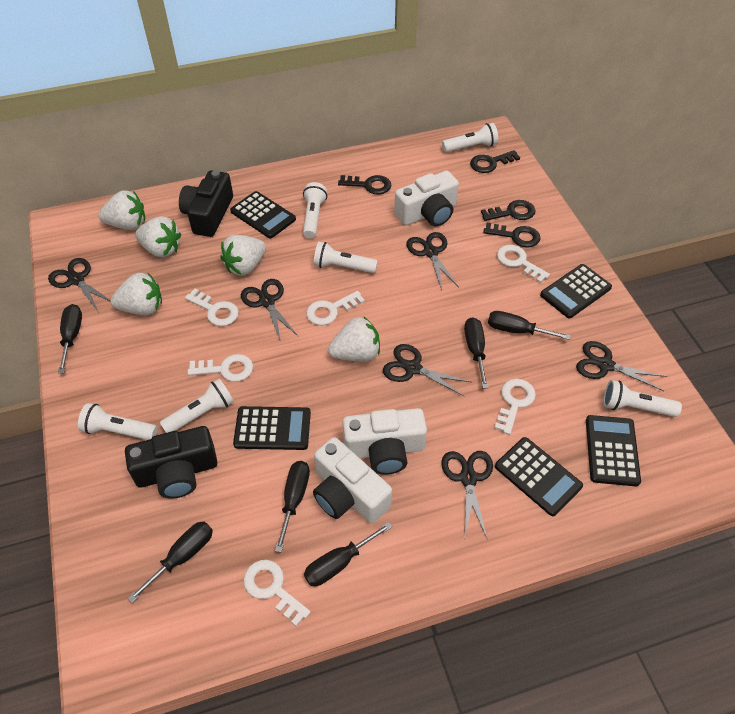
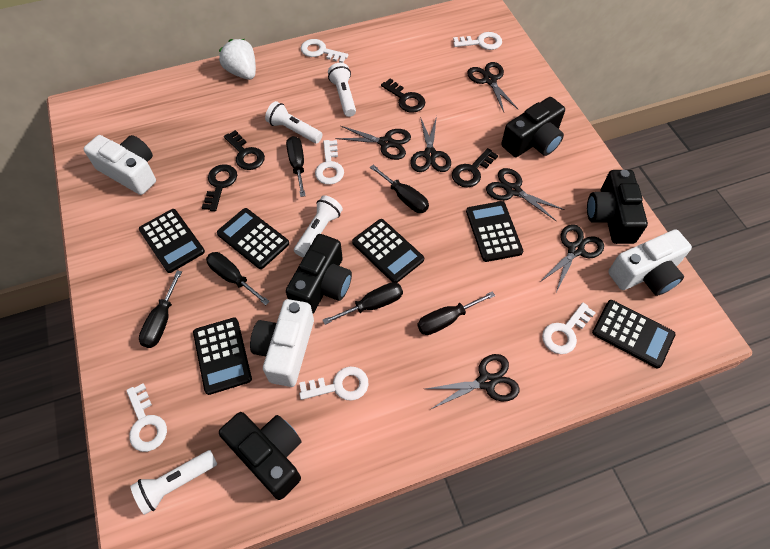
black calculator: [230,191,296,238] [233,406,311,450] [495,437,583,516] [540,264,612,318] [586,415,641,486] = 5 -> [139,209,205,273] [193,317,252,395] [217,208,289,269] [352,219,424,283] [466,201,523,262] [592,300,676,368] = 6
black camera: [125,426,217,499] [179,170,233,237] = 2 -> [219,412,302,500] [286,234,352,314] [501,97,565,157] [587,170,648,244] = 4
white flashlight: [78,403,157,440] [160,379,234,433] [303,182,327,238] [313,242,378,273] [442,123,498,152] [603,380,682,417] = 6 -> [130,450,217,515] [265,101,323,143] [294,195,343,258] [328,63,356,117] = 4
white strawberry: [98,190,145,230] [110,272,162,315] [135,216,181,257] [220,235,266,276] [328,316,380,361] = 5 -> [219,39,256,80] = 1

